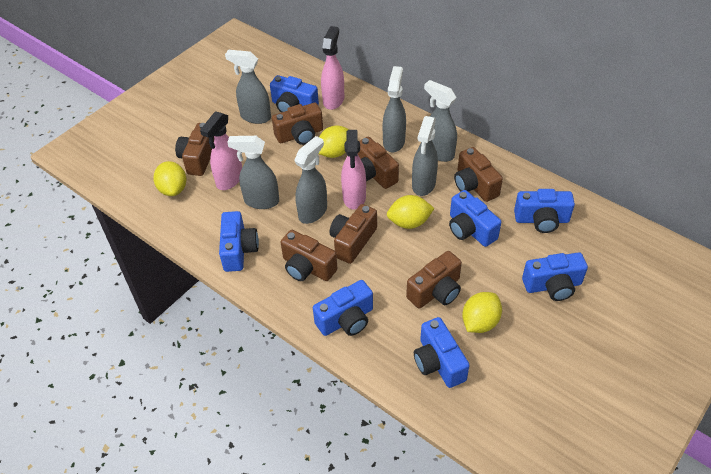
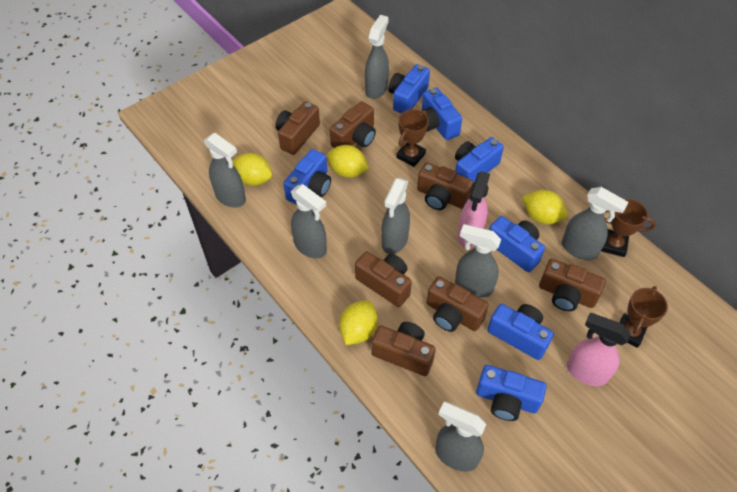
brown trophy: none = 0 -> [396,109,429,167] [601,199,656,257] [619,286,668,348] = 3
grey spray bottle: [225,50,271,124] [227,136,279,209] [294,136,327,224] [383,66,406,152] [412,116,438,196] [424,80,457,162] = 6 -> [204,133,246,208] [291,184,327,259] [365,15,389,99] [381,178,410,254] [435,402,486,472] [455,224,501,298] [562,187,629,260] = 7
pink spray bottle: [200,111,242,190] [321,26,344,110] [341,130,366,210] = 3 -> [458,172,490,248] [567,313,631,386] = 2

